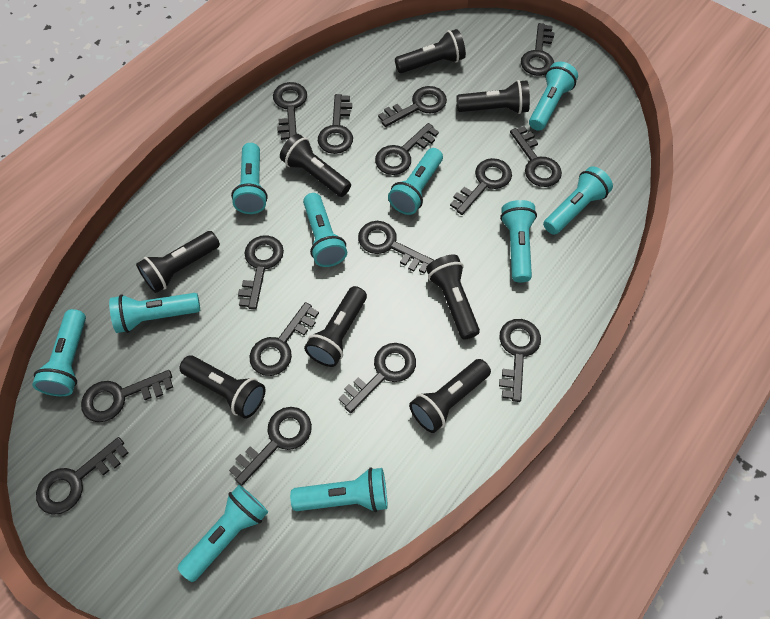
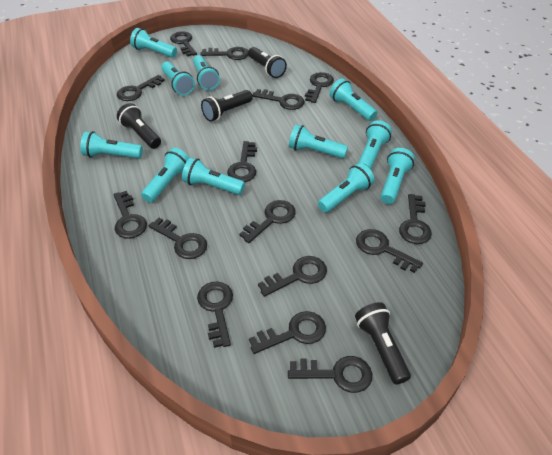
black flashlight: [136,231,220,293] [179,355,266,419] [280,134,351,197] [304,286,367,367] [395,29,466,73] [409,359,491,433] [426,255,480,340] [456,80,530,114] = 8 -> [117,103,161,149] [201,90,253,122] [248,47,287,78] [355,302,411,385] = 4
turquoise flashlight: [32,309,86,396] [109,293,200,333] [178,485,268,582] [231,143,268,214] [290,467,387,512] [303,193,347,267] [388,148,443,215] [500,200,537,283] [529,62,578,131] [543,166,613,235] = 10 -> [80,131,143,159] [130,28,177,58] [141,148,189,203] [161,61,195,95] [182,157,245,195] [193,55,220,90] [289,124,348,159] [318,163,375,213] [330,78,377,121] [358,120,392,170] [381,148,415,204] = 11

